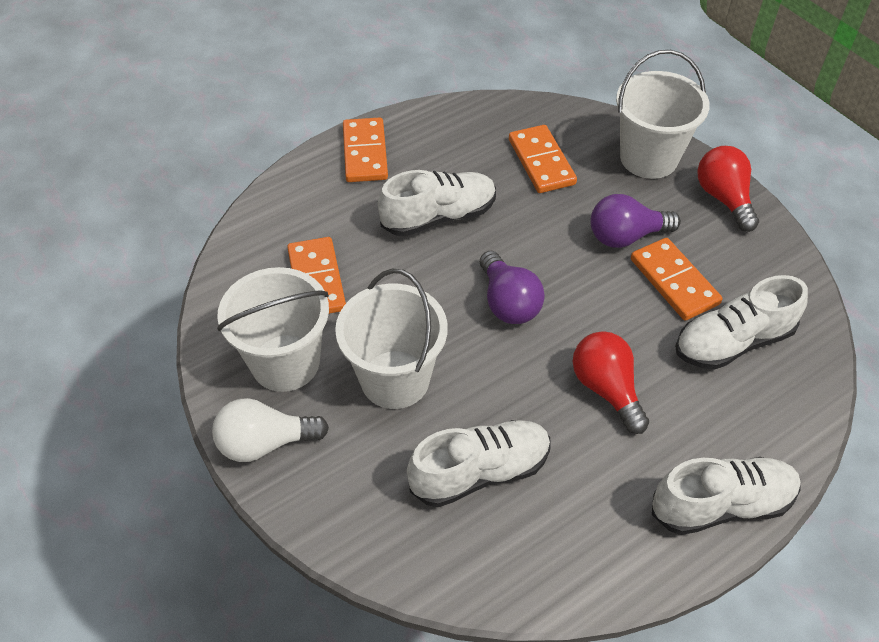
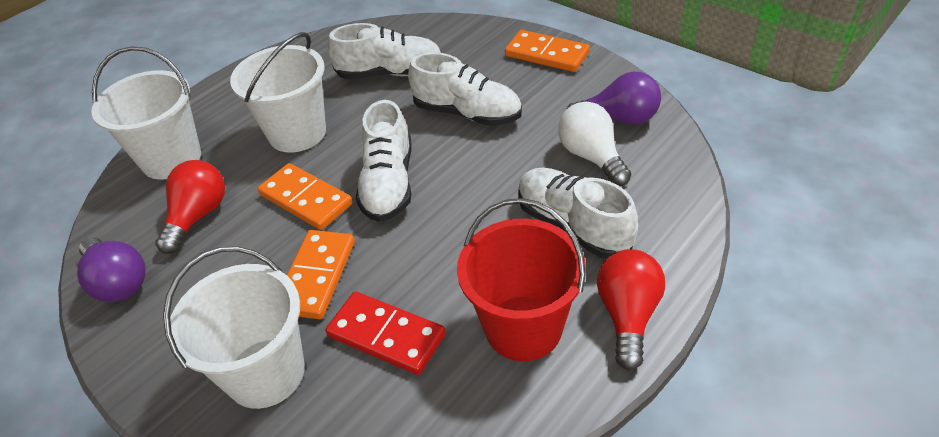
orange domino: [287,237,346,314] [343,117,388,182] [509,125,577,193] [631,238,722,321] = 4 -> [258,163,353,230] [287,230,355,319] [505,30,590,72] = 3
red bucket: none = 0 -> [457,198,586,361] = 1
red domino: none = 0 -> [326,291,446,375] = 1

